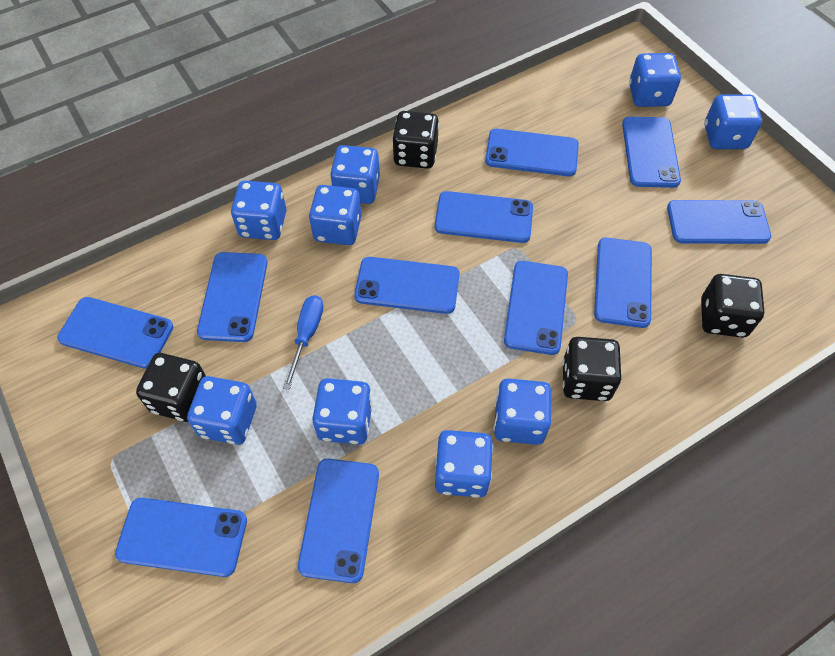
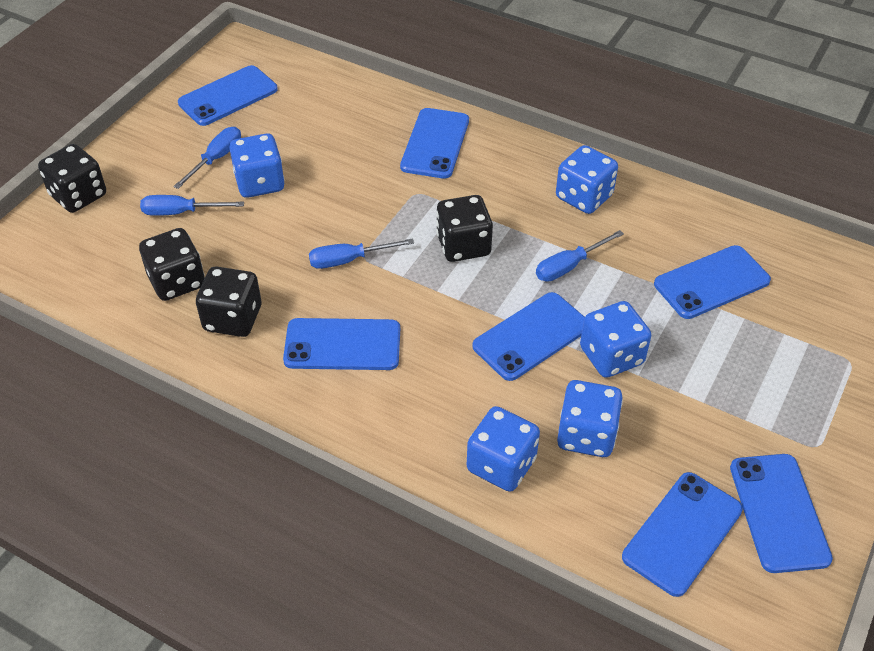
blue dice: [187,376,257,445] [231,181,286,240] [309,185,362,245] [312,378,373,445] [330,145,380,204] [435,430,493,498] [494,379,552,445] [629,53,681,107] [704,94,762,149] = 9 -> [229,133,285,198] [467,406,540,492] [556,145,618,214] [557,380,623,457] [580,301,651,378] = 5
blue phone: [57,297,173,369] [115,498,247,577] [197,252,267,342] [298,458,379,583] [354,257,460,314] [435,191,533,243] [485,129,579,176] [504,261,568,355] [594,237,652,328] [622,117,681,188] [667,200,771,244] = 11 -> [178,65,278,126] [283,318,400,370] [400,108,469,179] [473,292,585,381] [622,472,743,597] [654,245,771,319] [730,454,833,573] = 7
blue screwdriver: [283,295,324,390] = 1 -> [140,195,244,216] [173,127,241,189] [309,238,414,269] [536,230,624,282] = 4

